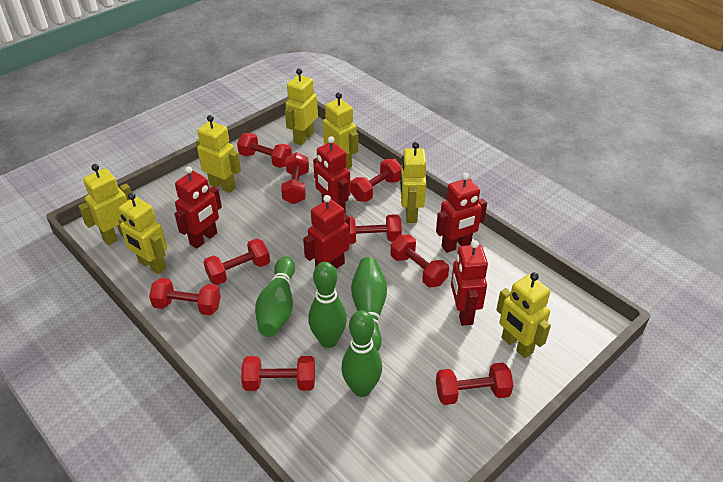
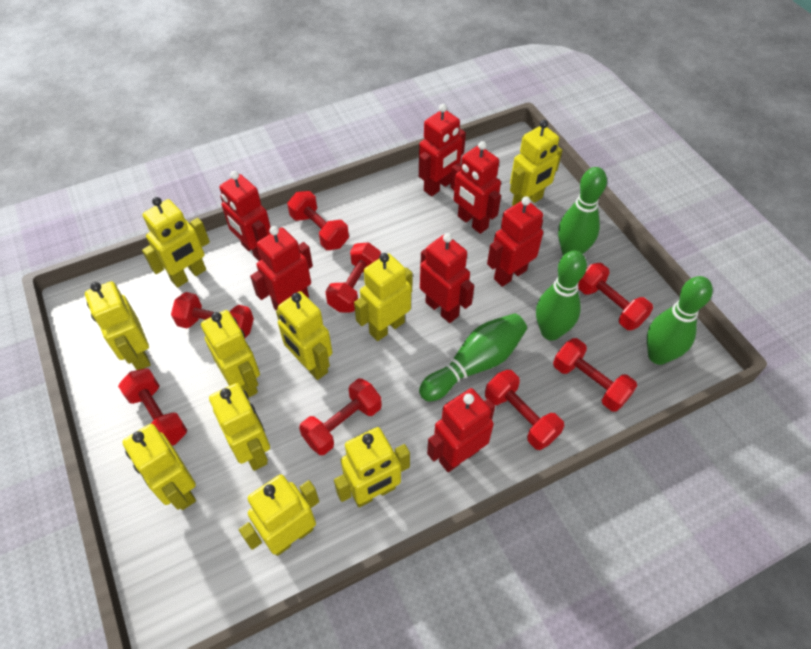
red dumbbell: [149,278,221,315] [203,238,270,285] [237,133,292,168] [241,356,315,391] [281,152,309,204] [349,214,402,244] [350,159,401,202] [391,234,449,287] [436,363,513,405] = 9 -> [118,368,187,446] [171,292,254,338] [287,191,349,250] [299,378,382,455] [325,242,381,312] [485,370,564,450] [553,338,637,412] [578,263,653,330] = 8
red robot: [174,166,222,249] [303,195,350,269] [313,136,351,213] [436,173,487,253] [451,240,488,326] = 5 -> [220,171,271,261] [250,226,313,310] [419,104,466,196] [420,233,474,323] [427,388,495,472] [450,141,501,234] [487,197,543,287] = 7
yellow robot: [78,164,131,245] [118,192,167,274] [196,115,241,193] [285,68,318,145] [323,92,358,169] [400,142,426,223] [496,272,551,358] = 7 -> [85,281,151,370] [123,424,196,510] [142,197,210,287] [201,310,260,397] [209,383,270,471] [239,474,319,556] [276,291,332,380] [334,427,410,507] [354,253,413,341] [510,120,562,206] = 10

